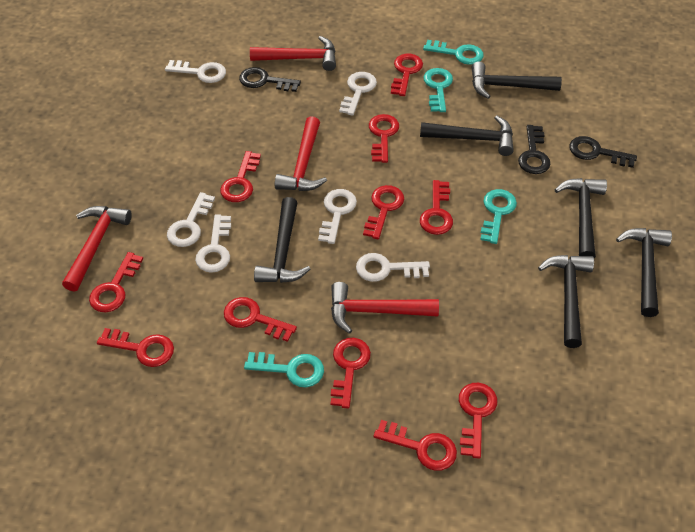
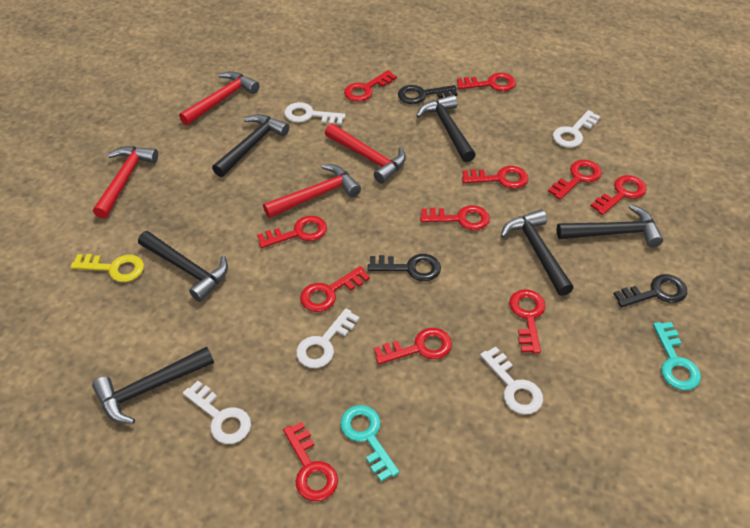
turquoise key: [244,352,324,387] [423,40,484,65] [423,68,453,112] [480,189,517,244] = 4 -> [340,405,400,482] [653,322,701,390] = 2
white key: [165,60,226,83] [167,192,215,247] [195,215,231,273] [318,189,357,244] [339,72,377,116] [356,253,430,282] = 6 -> [183,381,251,444] [284,102,346,125] [296,308,360,368] [480,346,543,414] [553,110,600,148] = 5
yellow key: none = 0 -> [71,254,144,282] = 1

